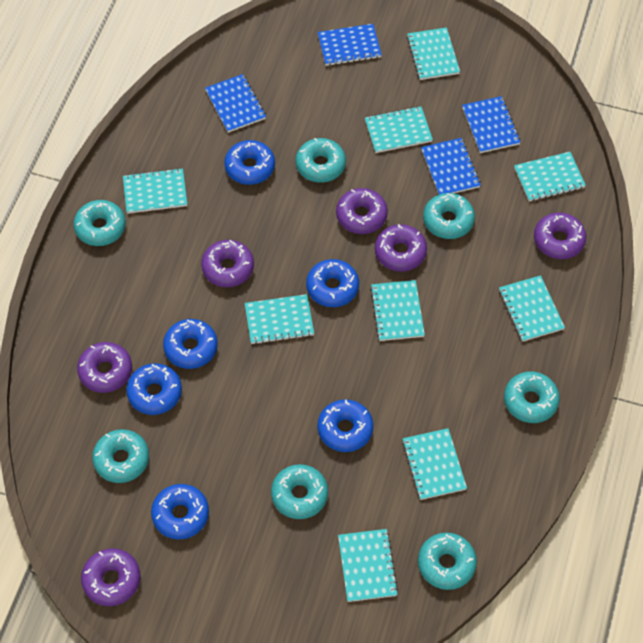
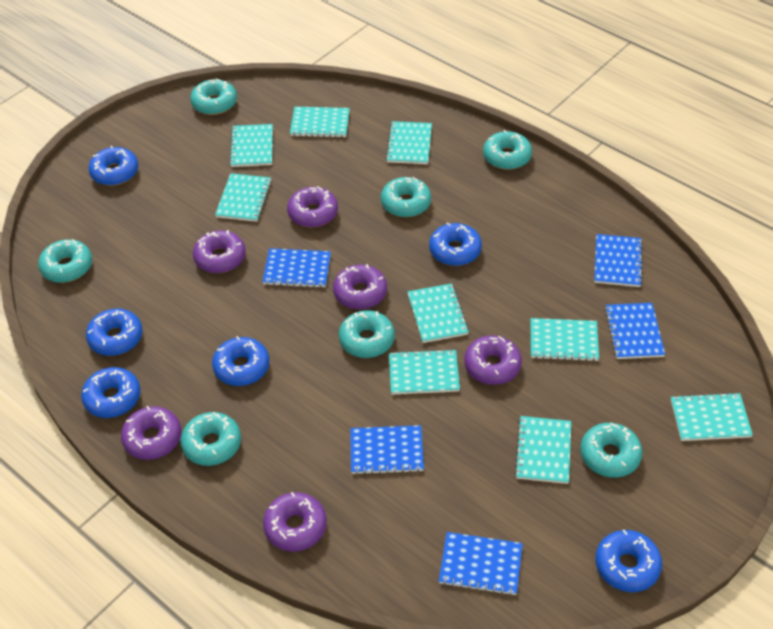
blue notebook: [205,74,266,133] [318,24,382,66] [421,138,481,194] [462,96,521,153] = 4 -> [262,248,331,288] [350,425,424,475] [439,532,523,596] [594,234,643,287] [605,303,665,359] = 5

